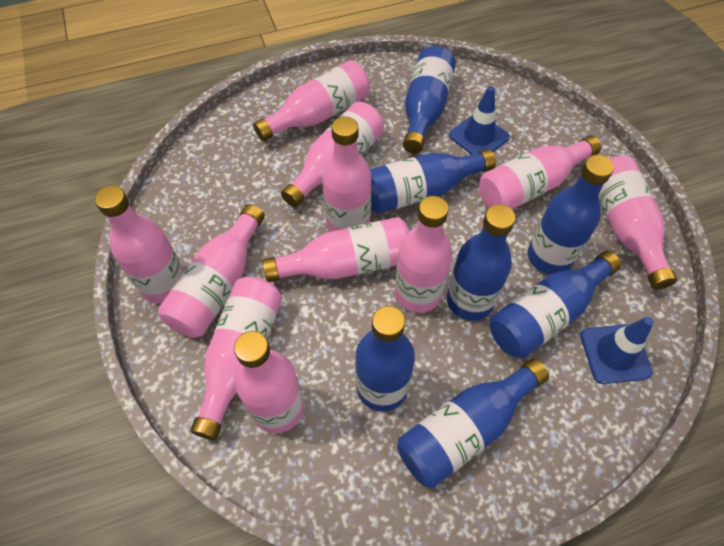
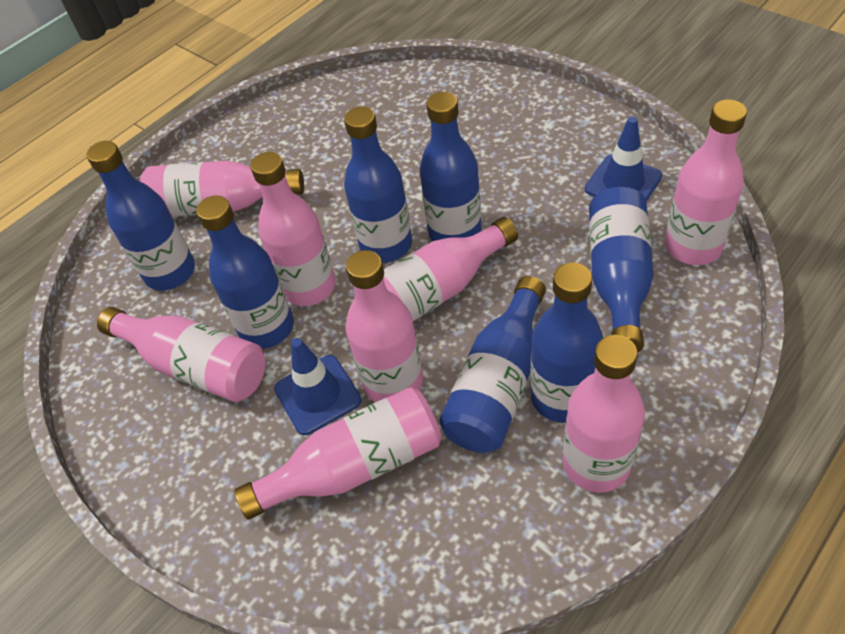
pink bottle: [95,185,184,303] [158,204,265,338] [190,277,282,440] [234,331,304,433] [253,60,370,141] [262,217,409,282] [281,102,384,207] [322,117,372,232] [395,196,452,313] [479,135,601,209] [598,156,677,290] = 11 -> [97,307,265,402] [140,161,304,217] [234,387,442,520] [250,152,336,306] [346,250,423,402] [353,217,518,321] [563,335,645,493] [665,99,747,265] = 8

